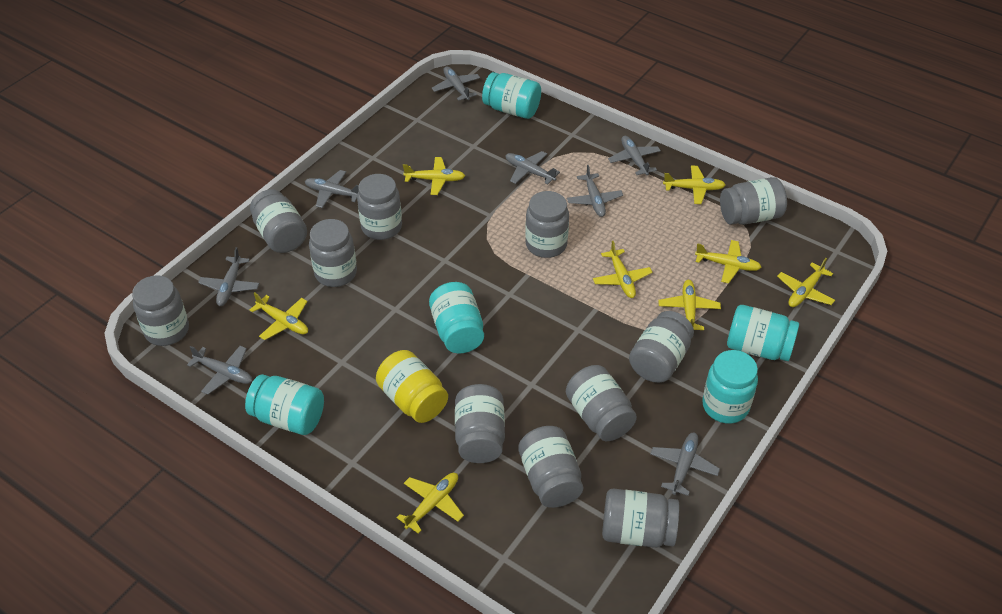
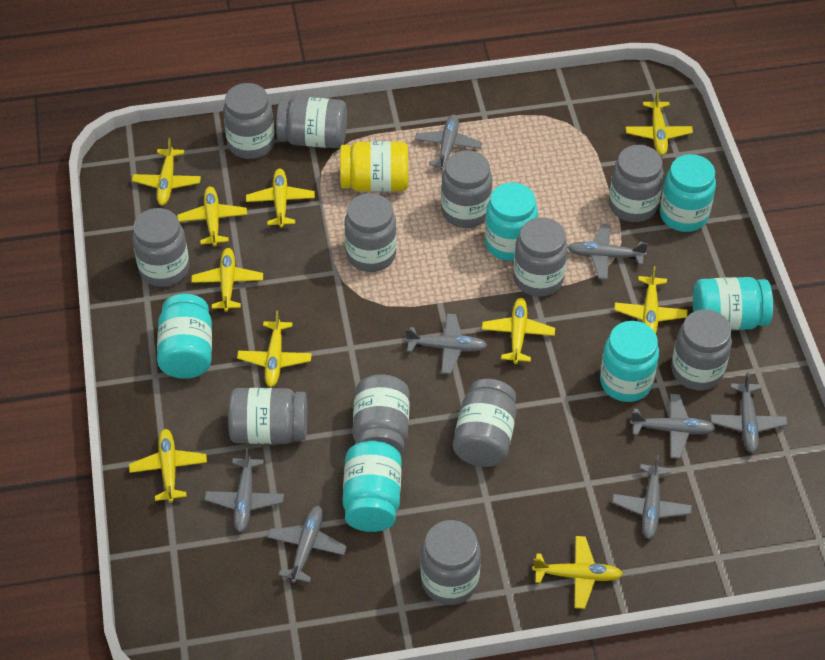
grey jar: [132,275,189,346] [250,189,307,253] [309,219,357,287] [357,174,402,240] [455,384,505,463] [518,426,583,508] [525,191,569,258] [566,365,637,441] [602,488,679,548] [629,311,694,383] [720,177,787,225] = 11 -> [132,208,189,287] [223,83,275,159] [228,388,307,444] [276,97,347,148] [344,193,397,272] [353,374,410,456] [421,520,481,605] [441,150,492,228] [453,379,517,467] [513,217,568,297] [609,145,664,222] [671,309,732,390] = 12
turquoise jar: [245,374,324,435] [429,282,484,353] [482,72,541,119] [702,350,758,423] [727,305,799,361] = 5 -> [157,294,212,379] [343,441,402,532] [485,183,538,261] [600,321,659,402] [660,154,716,232] [693,277,773,331] = 6
yellow plane: [250,292,308,340] [397,473,464,534] [403,157,465,195] [593,241,652,298] [658,280,721,330] [663,166,726,204] [695,240,762,283] [777,258,835,307] = 8 -> [129,429,207,503] [132,138,201,205] [177,187,247,246] [191,248,263,312] [237,310,312,387] [246,169,315,228] [482,298,555,364] [532,536,623,609] [614,266,688,334] [626,90,693,155] = 10

